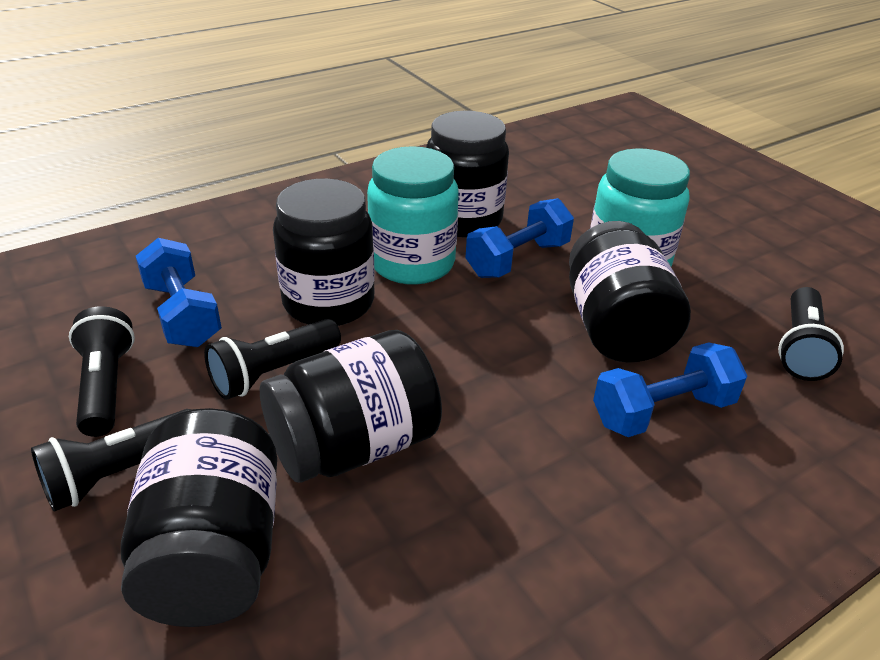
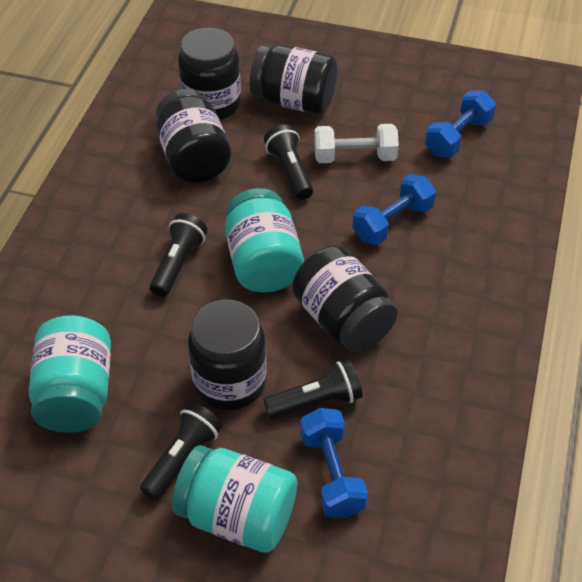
turquoise jar: [367,146,459,285] [590,148,690,267] = 2 -> [29,315,111,433] [172,445,297,553] [225,188,304,292] = 3
white dumbbell: none = 0 -> [314,124,399,163] = 1

